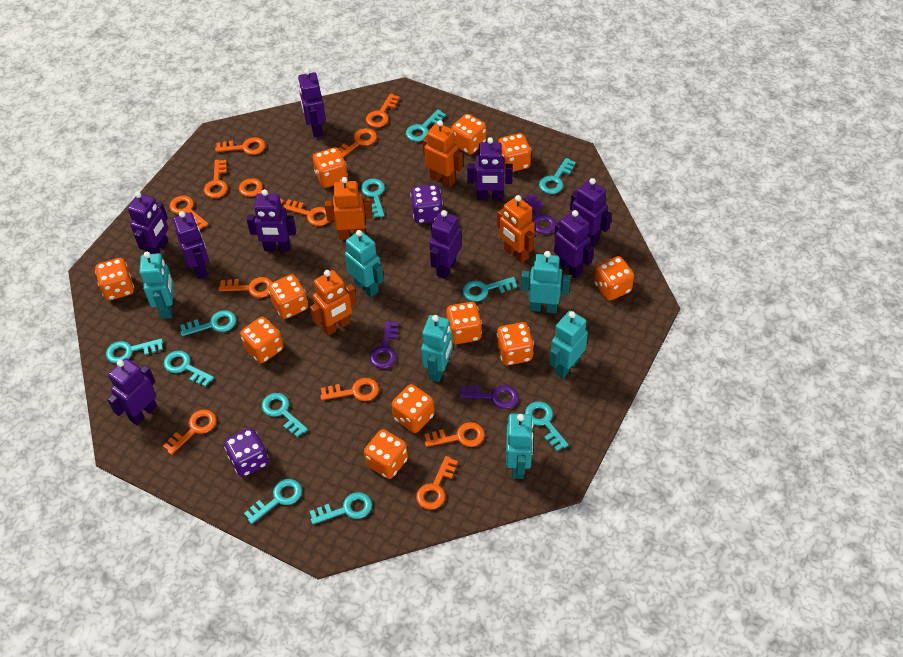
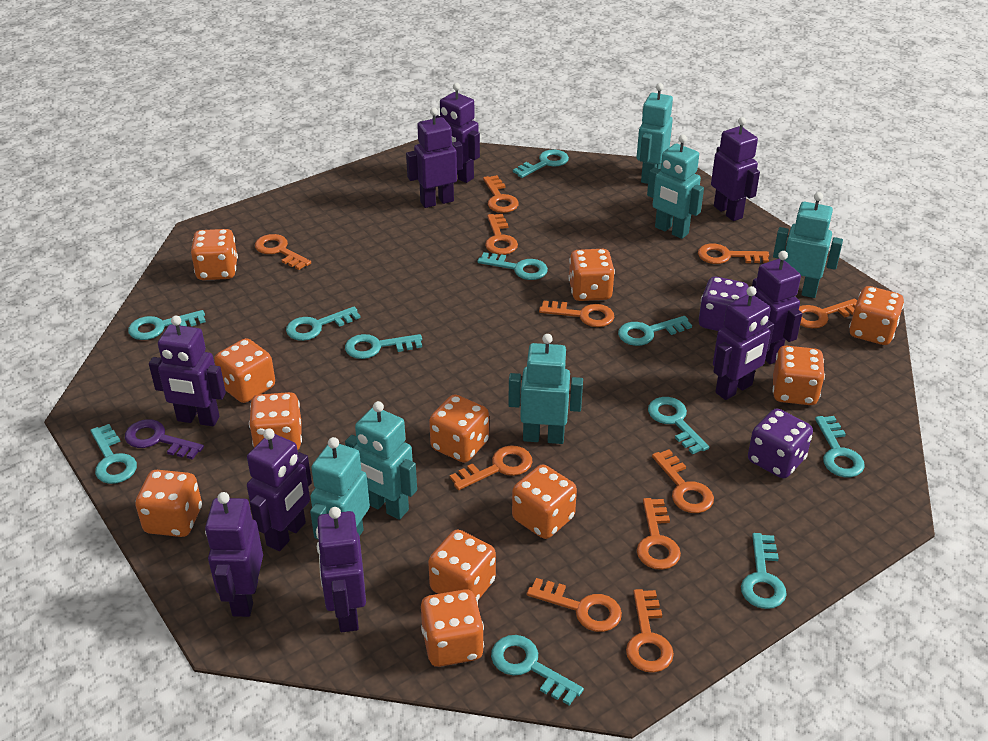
orange key: [163,409,216,455] [169,196,209,229] [204,160,228,198] [215,137,265,155] [218,277,272,298] [239,178,284,204] [282,199,329,226] [320,378,379,401] [338,128,377,157] [366,93,400,128] [416,456,458,510] [425,422,485,447] = 12 -> [255,234,311,270] [450,445,532,490] [483,175,519,213] [485,214,518,255] [527,578,622,632] [539,301,614,327] [626,589,674,673] [637,498,681,570] [652,449,714,513] [698,243,769,264] [799,299,857,328] = 11
orange robot: [310,270,357,336] [325,177,373,240] [422,120,463,187] [497,195,535,263] = 4 -> none = 0
purple key: [370,321,398,369] [459,385,519,409] [525,194,556,234] = 3 -> [125,419,204,460] = 1

